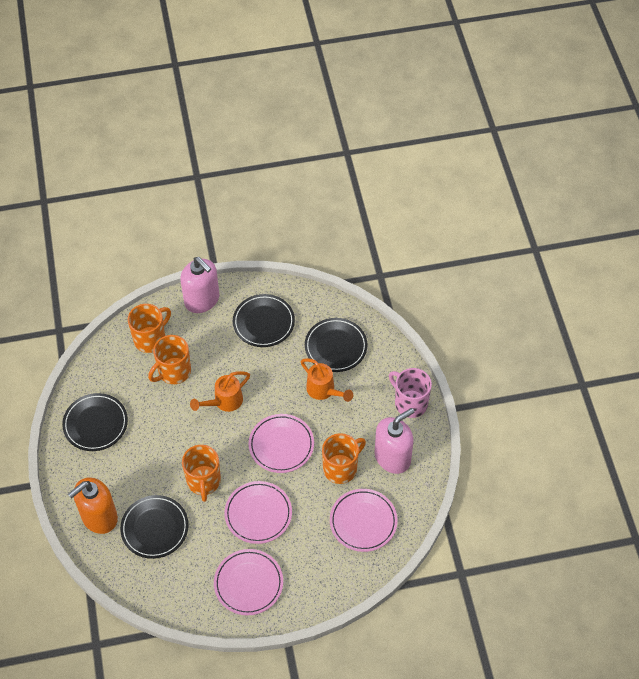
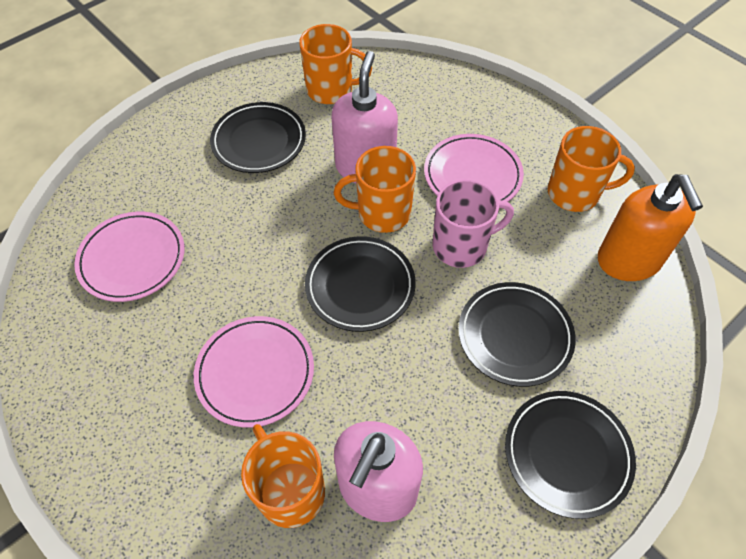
orange watering can: [190,371,250,412] [301,358,353,402] = 2 -> none = 0
pink plate: [214,549,283,615] [224,481,292,544] [249,414,314,473] [330,489,398,552] = 4 -> [74,212,184,302] [194,316,314,428] [424,134,524,202] = 3

